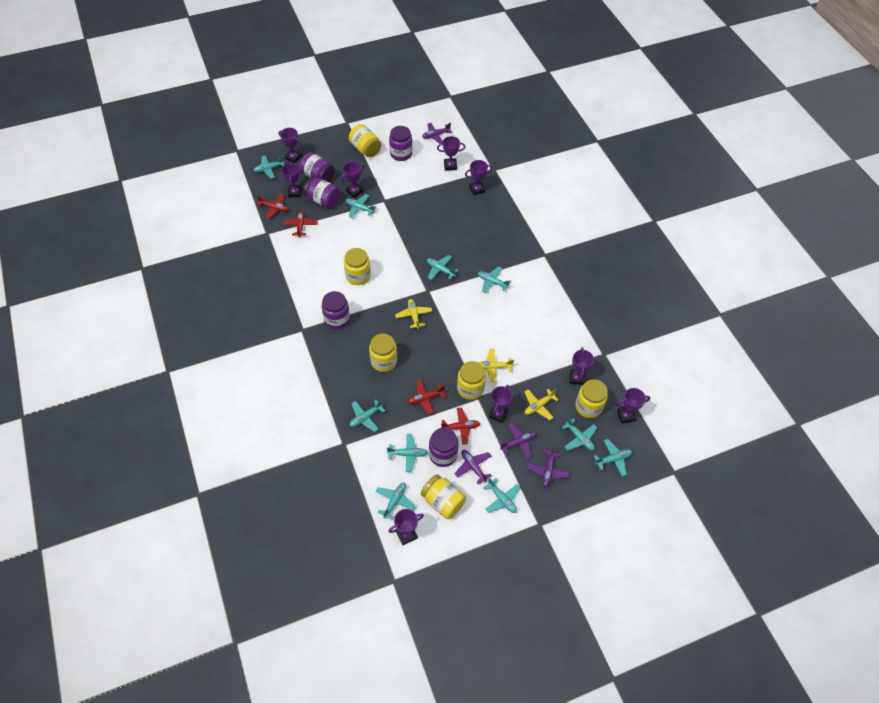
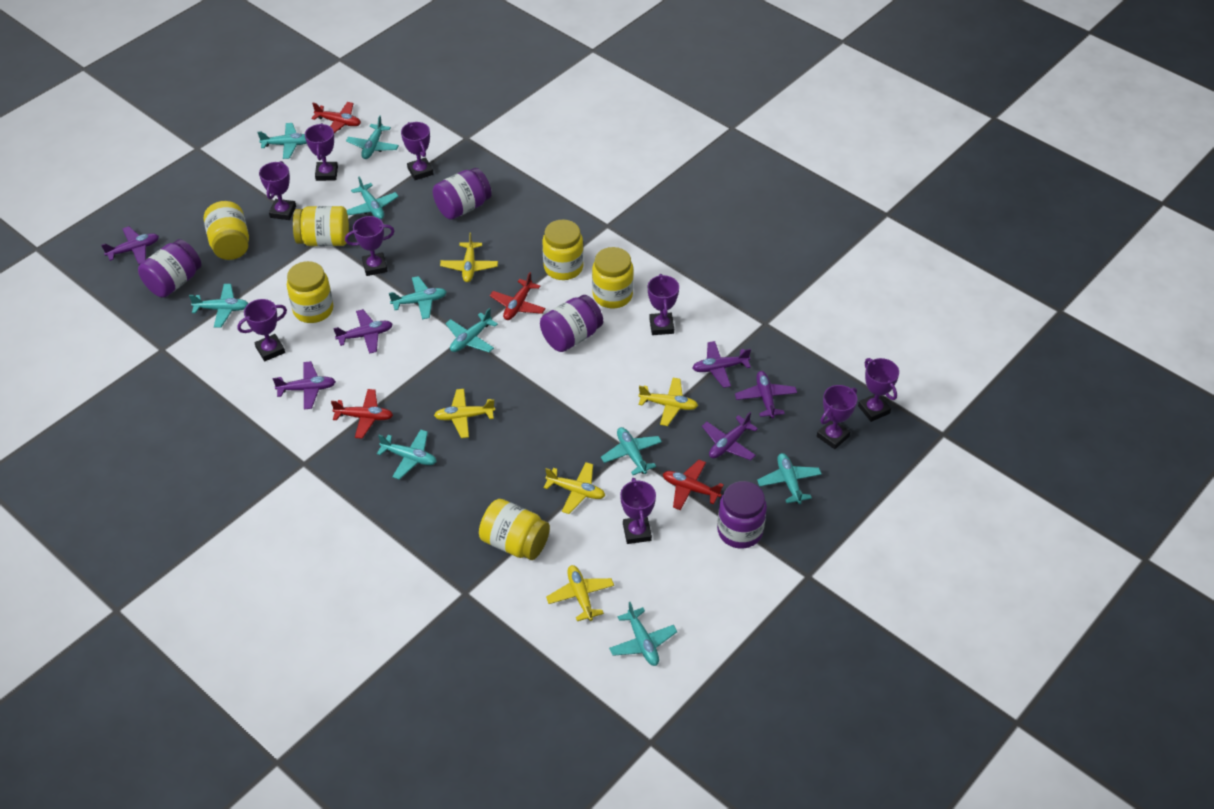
purple jar: [299,152,335,182] [303,177,340,208] [322,291,350,329] [389,126,412,161] [429,428,459,467] = 5 -> [138,239,201,298] [433,168,492,220] [540,295,603,352] [717,481,767,549] = 4
purple plane: [422,123,452,144] [454,450,492,484] [498,423,536,459] [527,447,570,488] = 4 -> [101,226,159,265] [273,361,336,409] [333,309,393,354] [693,341,751,388] [702,412,758,460] [735,371,797,418] = 6
yellow plane: [395,299,432,329] [478,349,514,382] [524,389,558,420] = 3 -> [434,389,495,438] [440,233,498,282] [544,462,605,514] [546,565,614,621] [638,378,698,426] = 5

